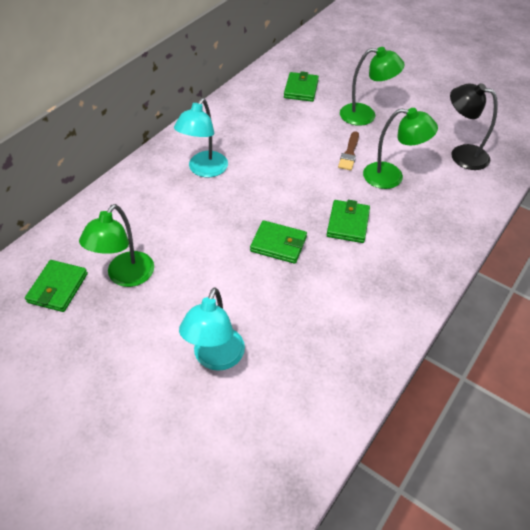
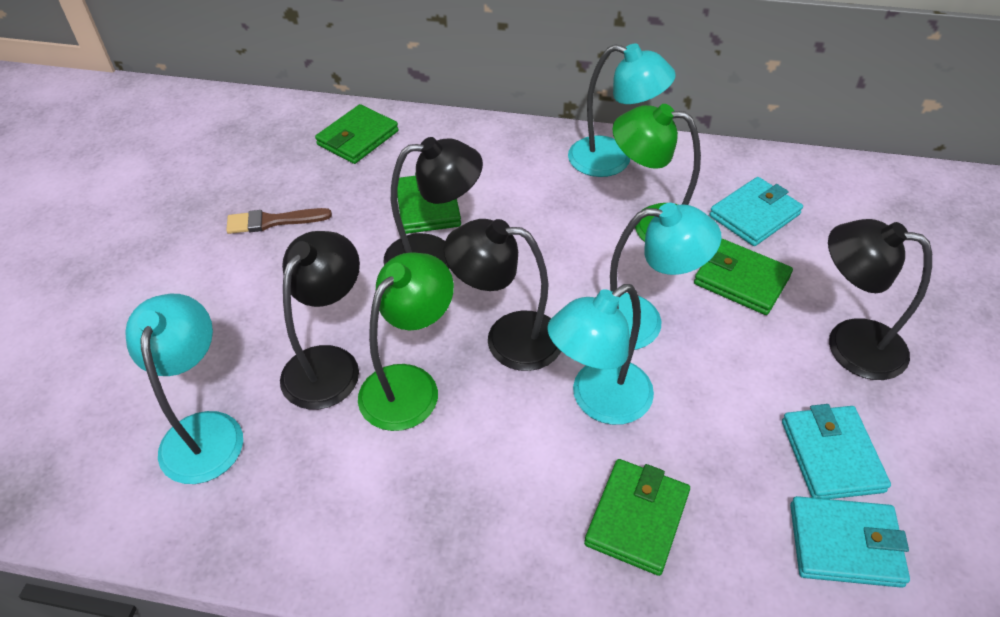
black lamp: [450,83,498,170] = 1 -> [280,231,360,409] [384,137,483,269] [443,219,561,371] [828,219,932,380] = 4
green lamp: [79,204,154,287] [340,47,405,126] [363,108,438,189] = 3 -> [358,252,454,431] [613,104,701,242] = 2
turquoise lamp: [174,98,228,177] [179,287,245,371] = 2 -> [125,294,243,484] [547,284,654,425] [568,43,676,177] [610,203,722,350] = 4
turquoise wallet: none = 0 -> [709,177,803,246] [782,404,891,499] [790,496,910,588] = 3

